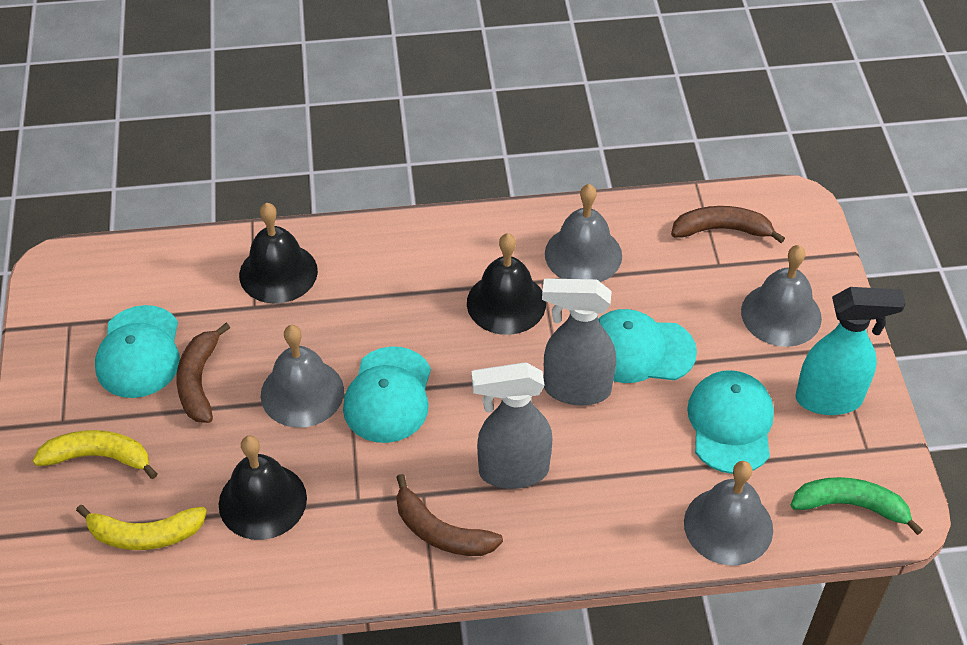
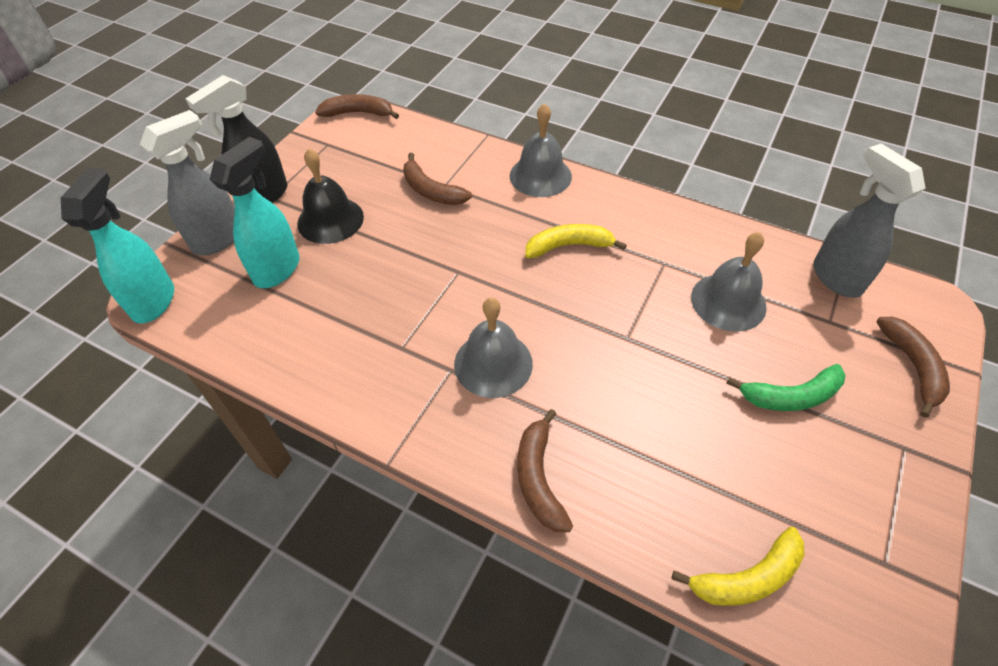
black bell: [219,435,307,540] [239,203,318,304] [467,233,546,335] = 3 -> [297,149,364,244] = 1
black spray bottle: none = 0 -> [185,75,287,203] = 1
brown banana: [176,323,230,423] [396,474,503,556] [671,206,785,243] = 3 -> [315,94,399,119] [403,153,472,205] [517,409,573,532] [876,317,950,418] = 4
grey bell: [261,325,344,428] [545,184,622,282] [684,461,773,566] [741,245,822,347] = 4 -> [454,298,533,398] [510,103,572,197] [691,232,767,332] = 3
turquoise cap: [95,305,180,398] [343,347,431,443] [598,309,697,383] [687,370,774,474] = 4 -> none = 0
turquoise spray bottle: [796,287,906,415] = 1 -> [61,168,174,324] [210,137,300,288] = 2

